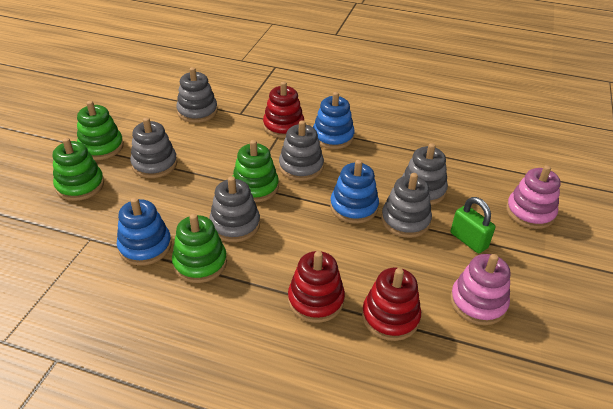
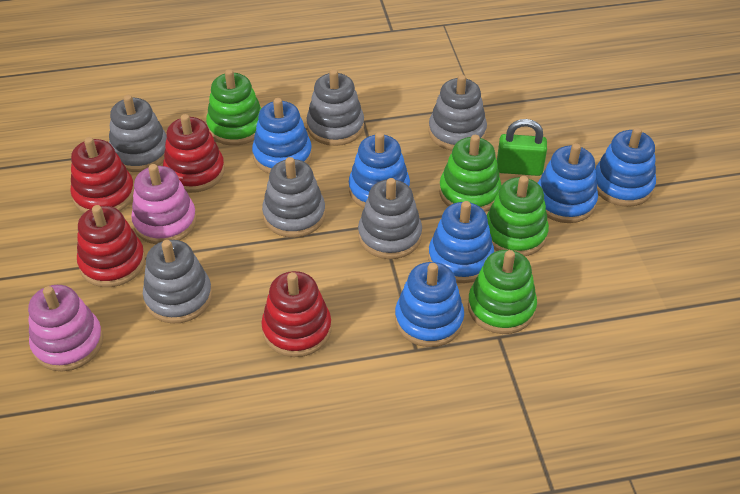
blue stacking toy: [117,197,172,266] [313,92,355,149] [330,160,379,224] = 3 -> [252,98,312,174] [349,132,410,208] [395,262,464,347] [428,201,494,283] [538,143,598,223] [595,127,656,207] = 6
red stacking toy: [263,81,304,138] [288,251,345,323] [362,268,421,341] = 3 -> [70,137,134,213] [77,205,145,287] [163,114,225,193] [261,271,331,357] = 4

